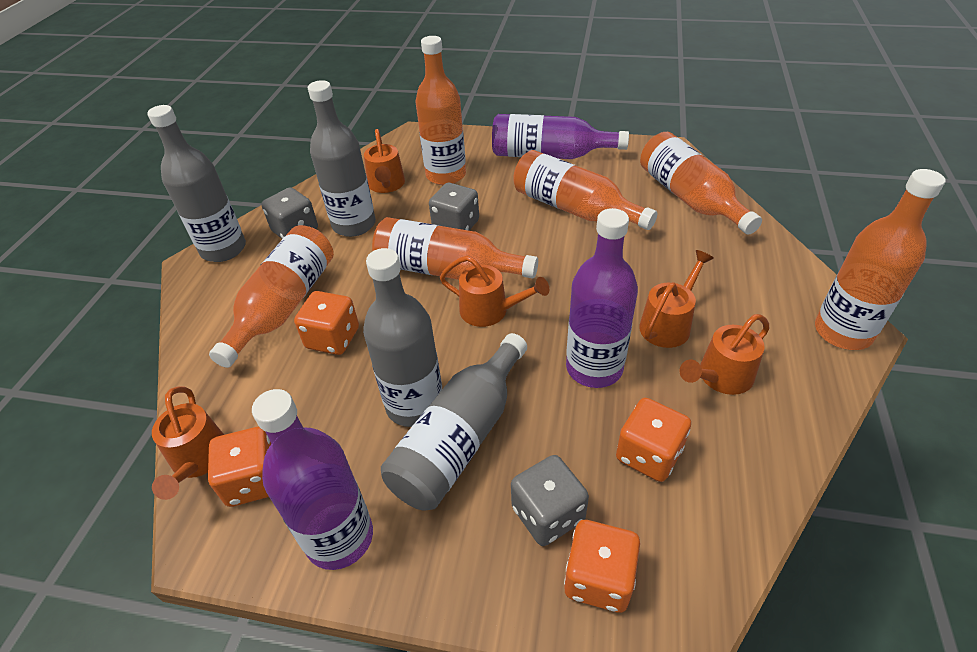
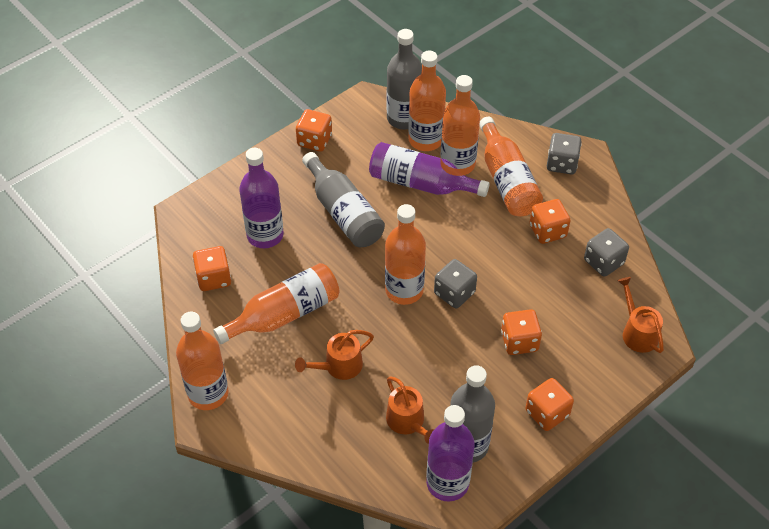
grey bottle: [147,105,246,262] [308,80,376,237] [363,248,442,427] [381,333,527,511] = 4 -> [302,152,385,247] [387,29,422,130] [450,365,495,462] = 3
orange dice: [208,427,271,507] [294,291,359,355] [564,520,640,613] [616,398,691,482] = 4 -> [193,246,231,291] [296,109,332,152] [501,309,542,355] [525,378,574,431] [530,199,571,244] = 5
orange watering can: [152,386,224,500] [364,129,405,193] [440,256,549,327] [639,250,714,348] [680,314,770,395] = 5 -> [295,330,374,380] [386,376,434,444] [617,277,664,353] = 3

